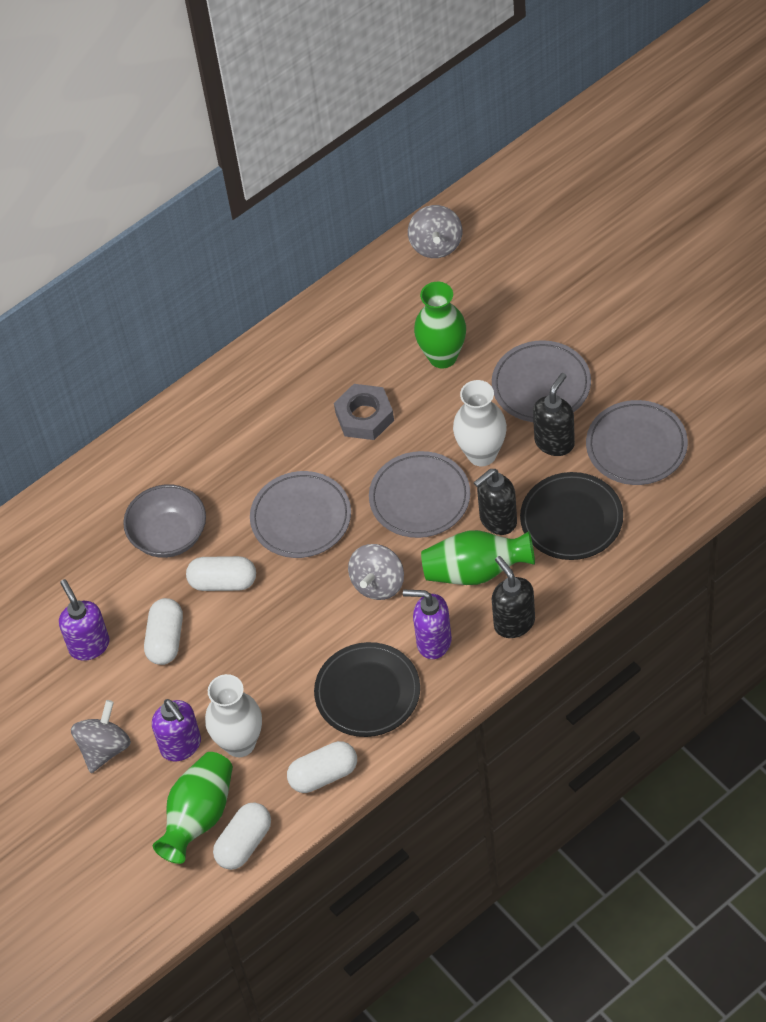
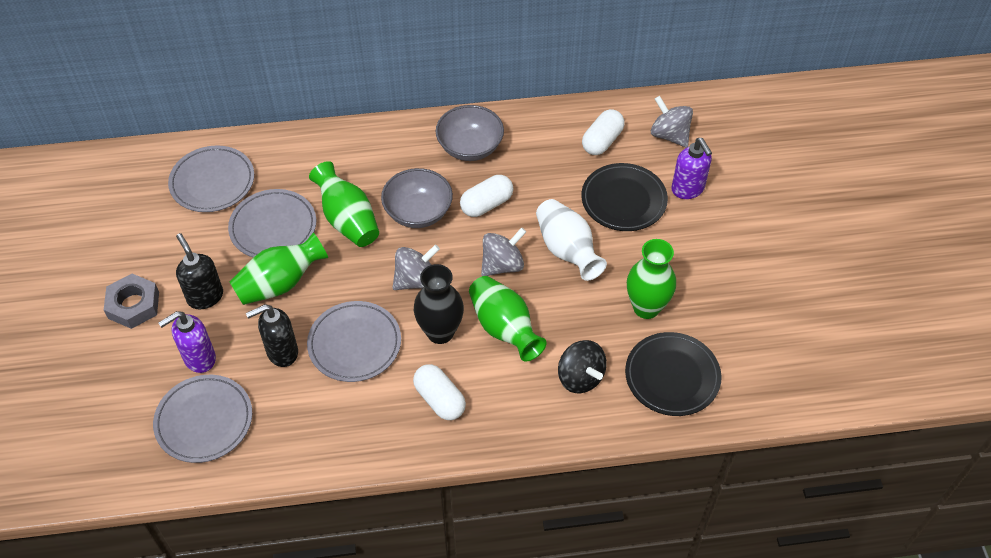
black soap dispenser: [473,469,517,535] [492,556,535,638] [533,373,575,456] = 3 -> [176,233,223,309] [246,304,298,367] = 2
black spinning top: none = 0 -> [558,340,607,393] = 1
black vase: none = 0 -> [414,264,464,344] = 1
green vase: [153,752,233,864] [414,282,466,368] [421,530,535,585] = 3 -> [230,232,328,305] [309,161,379,247] [469,276,547,362] [627,239,676,319] = 4
grey bowl: [123,484,206,558] = 1 -> [381,168,453,228] [436,105,504,161] = 2
purple soap dispenser: [59,579,109,661] [152,699,201,761] [403,590,452,659] = 3 -> [159,311,216,373] [671,138,712,199] = 2
white capsule: [144,598,183,665] [186,556,256,591] [213,803,271,870] [287,741,357,793] = 4 -> [413,364,466,420] [460,175,513,217] [582,109,625,155] = 3
white vase: [205,674,262,757] [453,380,507,466] = 2 -> [536,199,607,281] = 1

